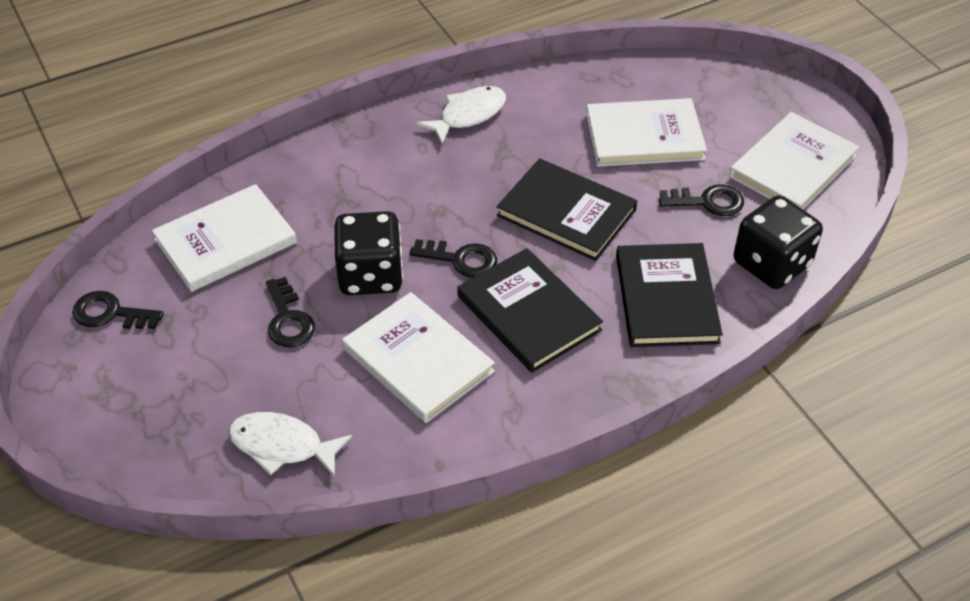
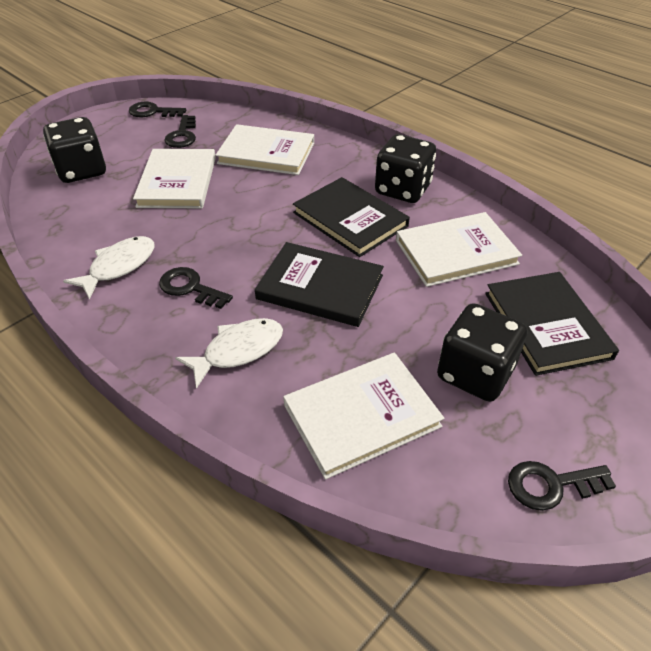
black dice: [335,211,403,295] [733,195,823,289] = 2 -> [43,117,106,183] [375,134,436,203] [437,303,527,402] = 3

